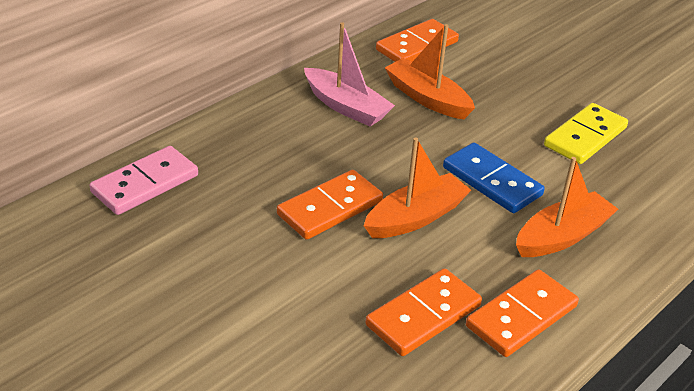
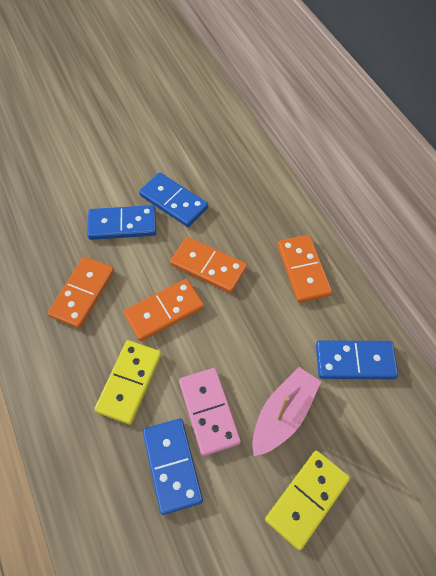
blue domino: [443,143,545,213] = 1 -> [87,205,156,240] [139,172,208,227] [143,419,203,515] [316,340,398,379] = 4
orange boat: [364,137,471,238] [385,24,475,119] [516,157,618,257] = 3 -> none = 0
yellow domino: [544,103,628,164] = 1 -> [94,340,161,425] [265,451,350,550] = 2

